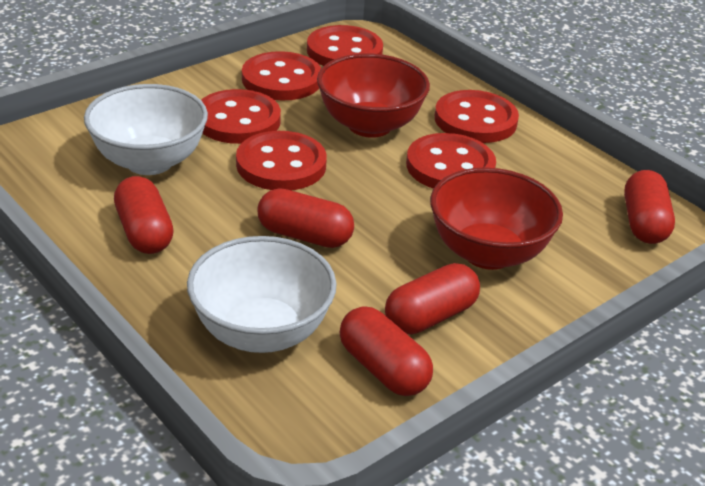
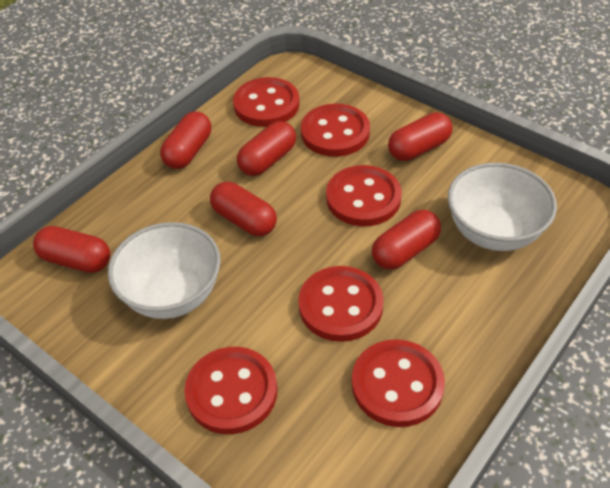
red bowl: [317,54,430,138] [430,168,563,270] = 2 -> none = 0
red capsule: [114,176,174,254] [257,188,354,248] [340,307,433,396] [385,263,480,335] [624,170,675,244] = 5 -> [33,226,110,273] [160,111,211,169] [210,182,277,236] [237,121,296,176] [372,210,441,270] [388,112,452,161] = 6

